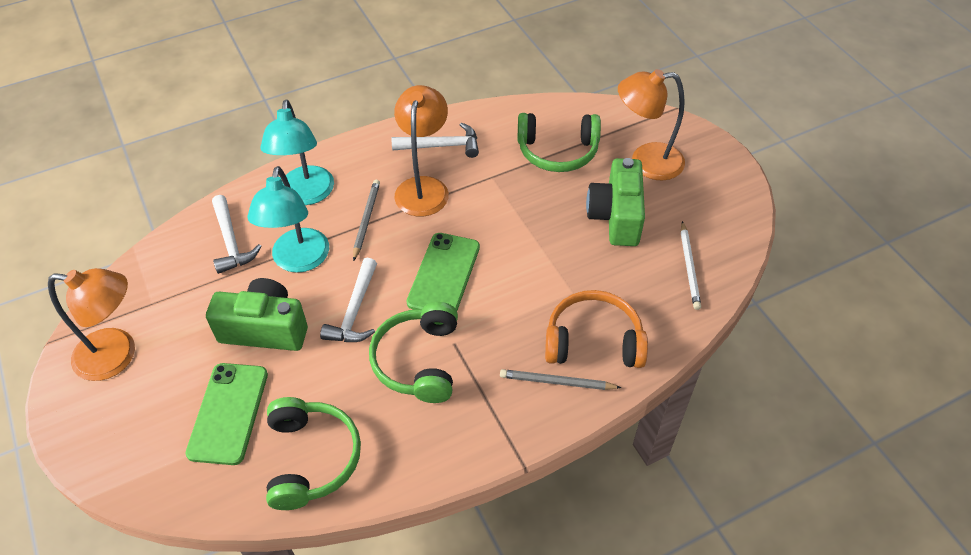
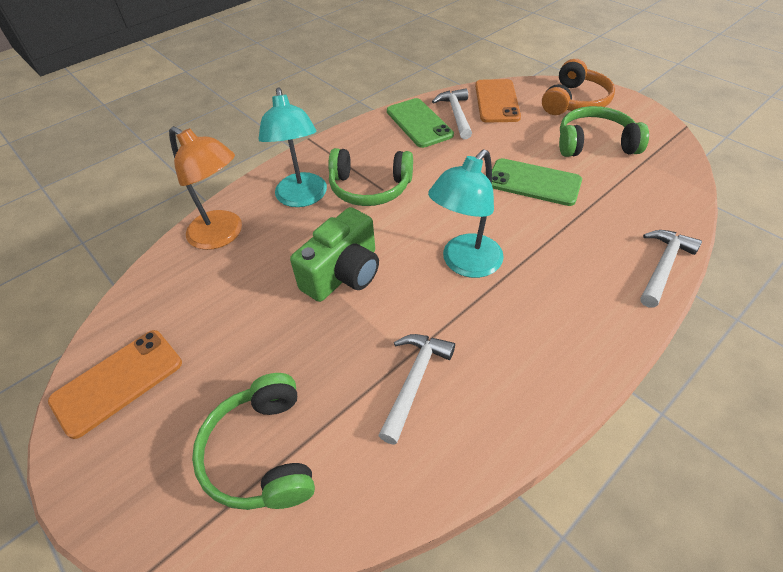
green camera: [206,278,308,351] [586,158,645,246] = 2 -> [290,207,379,302] = 1
grey pencil: [353,180,380,261] [500,369,622,390] = 2 -> none = 0
orange lamp: [48,268,135,381] [394,85,449,217] [618,69,685,181] = 3 -> [169,126,242,250] = 1
orange phone: none = 0 -> [48,330,182,439] [475,79,521,123] = 2
white pencil: [681,221,701,310] = 1 -> none = 0

